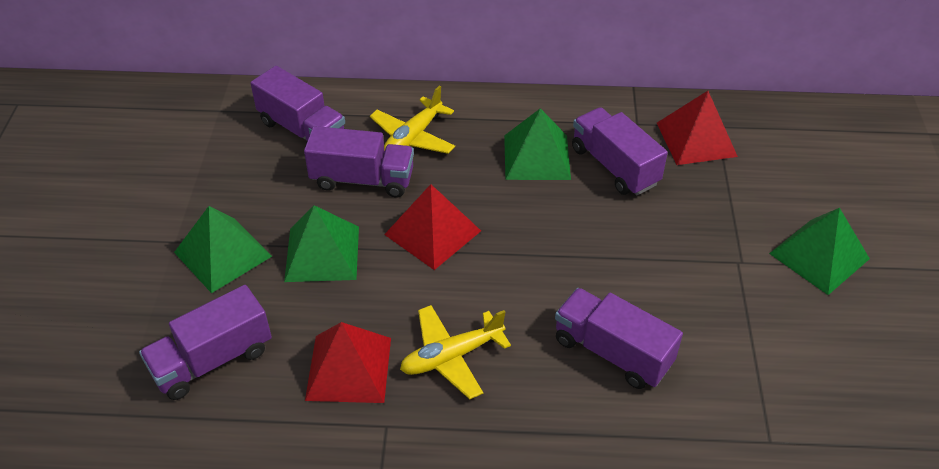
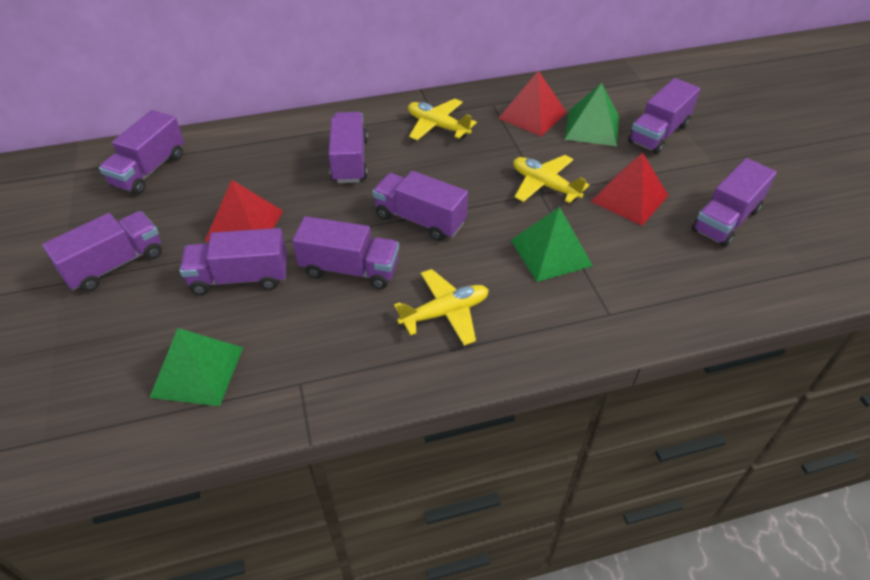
green pyramid: [174,206,272,293] [284,205,359,282] [504,108,571,180] [769,208,870,295] = 4 -> [150,328,243,406] [511,207,593,282] [564,83,619,146] = 3
purple truck: [139,285,272,400] [250,66,345,144] [304,126,414,198] [555,288,683,389] [572,107,668,195] = 5 -> [42,211,162,292] [99,110,184,194] [180,228,287,295] [292,216,399,289] [329,112,368,183] [373,171,468,241] [628,78,700,154] [691,158,777,247] = 8
yellow plane: [370,86,455,154] [400,305,511,399] = 2 -> [394,269,489,346] [408,99,477,140] [513,155,589,203] = 3

